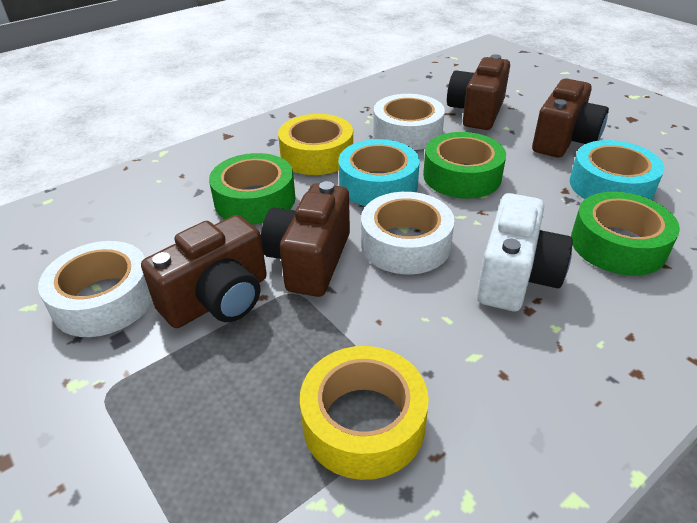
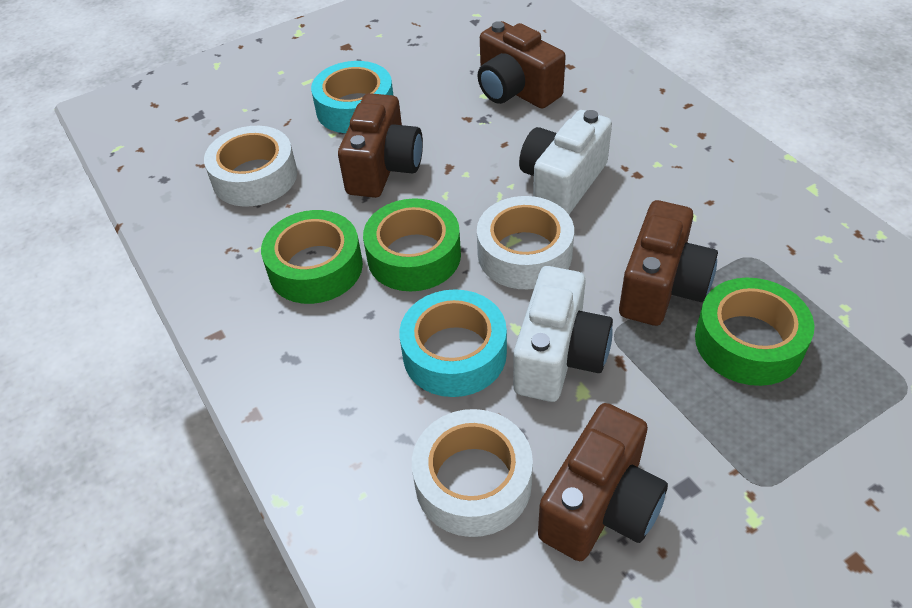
white camera: [477,193,573,311] = 1 -> [513,266,613,402] [519,110,612,214] = 2
yellow tape: [278,114,353,175] [300,346,429,480] = 2 -> none = 0

